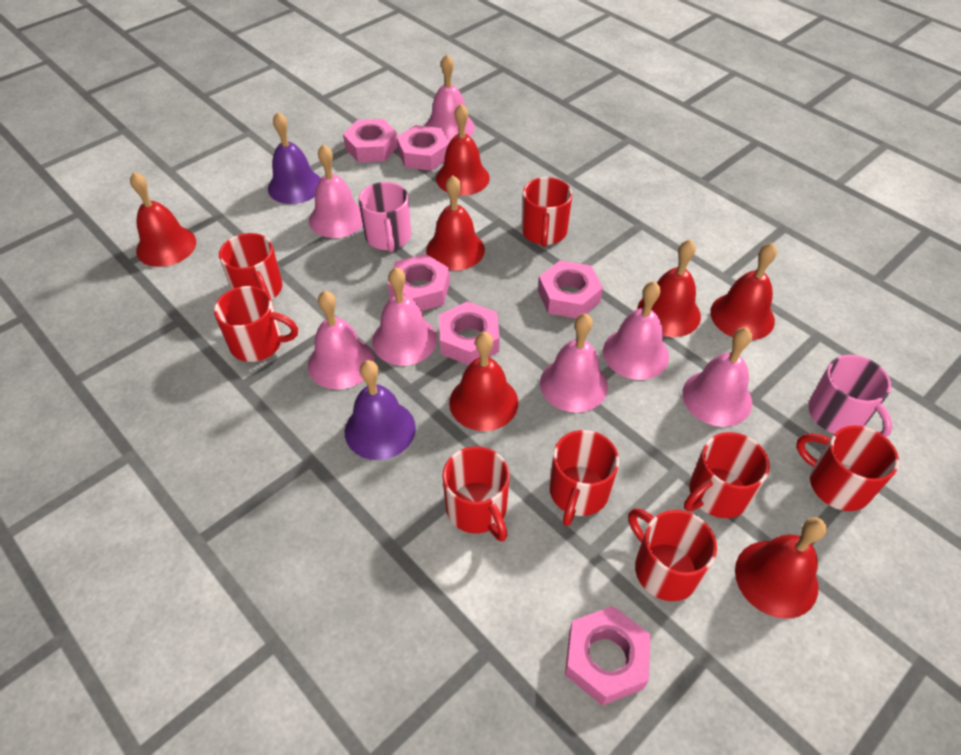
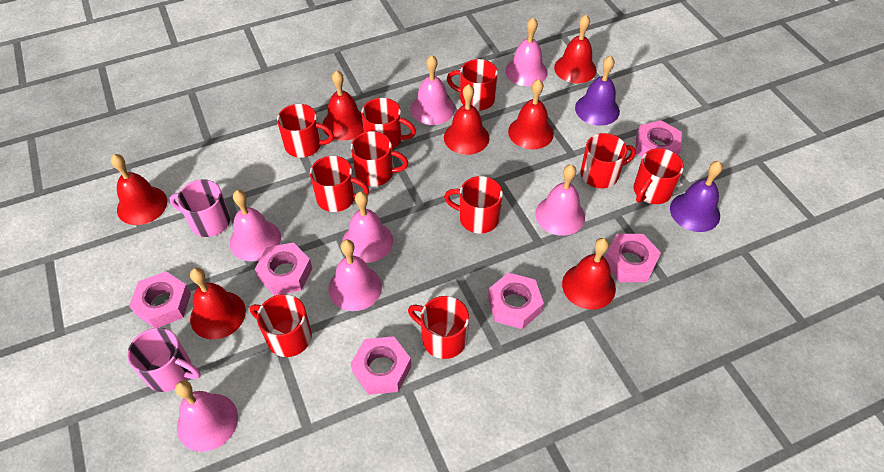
red mug: [214,286,298,362] [219,233,282,300] [442,446,510,542] [522,177,573,247] [549,430,619,526] [628,509,717,601] [684,432,770,518] [796,425,899,511] = 8 -> [250,294,312,357] [277,104,334,158] [310,156,369,212] [351,131,409,186] [362,98,416,149] [408,296,469,359] [444,176,503,234] [447,59,498,111] [580,133,636,188] [634,148,684,204] = 10

